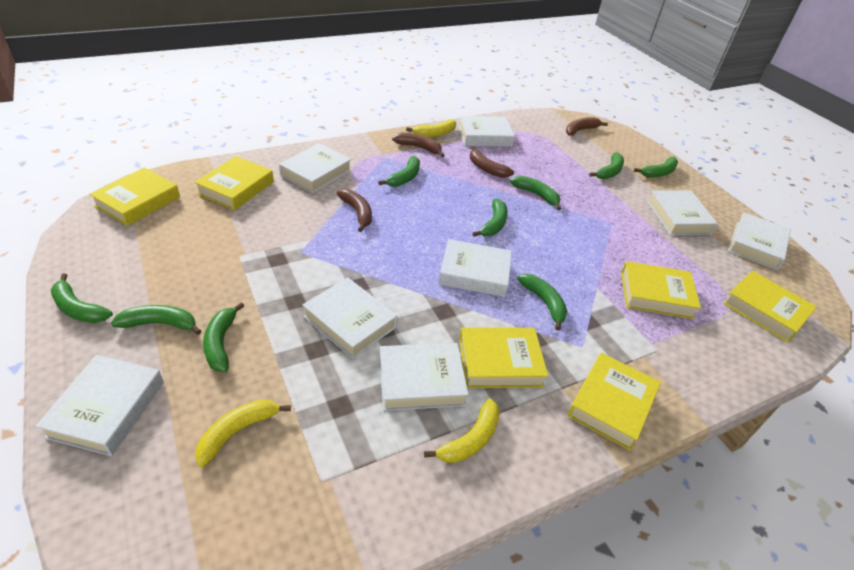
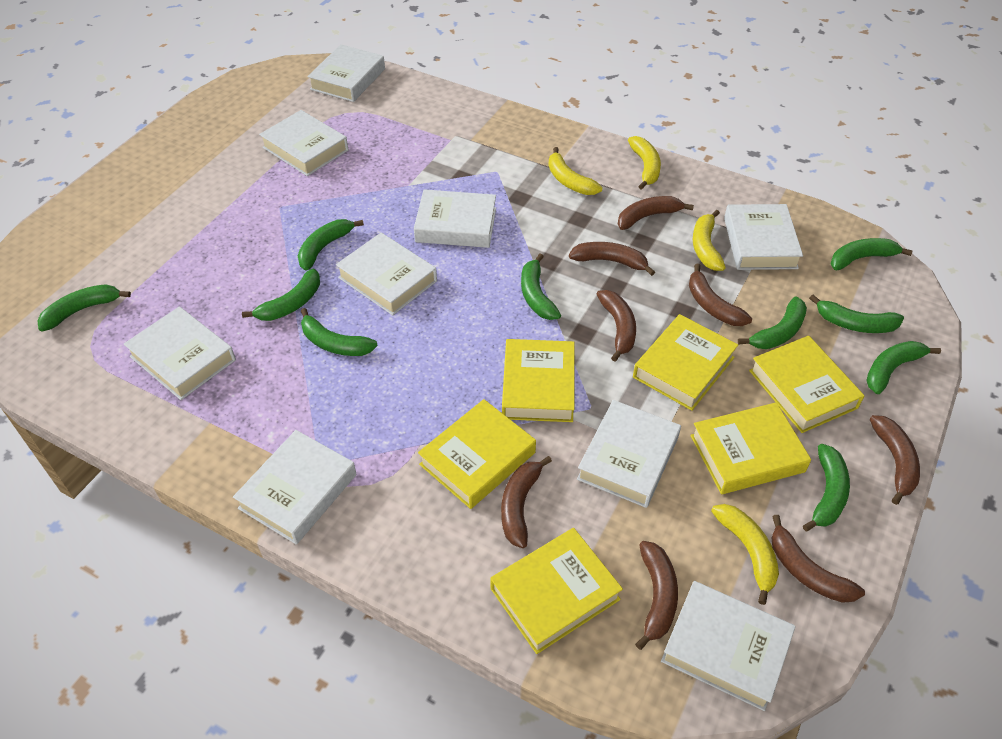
brown banana: [337,189,372,232] [392,132,445,157] [470,146,514,178] [566,117,608,136] = 4 -> [501,456,552,548] [569,242,655,276] [597,290,636,362] [618,196,694,230] [635,541,678,650] [689,264,752,326] [771,515,865,603] [870,415,920,505] = 8
green banana: [51,273,113,323] [111,305,201,335] [203,302,244,372] [378,156,420,187] [473,199,508,237] [510,176,561,210] [517,274,567,331] [589,153,624,179] [634,157,678,178] = 9 -> [37,284,131,331] [242,269,320,321] [298,219,364,271] [301,308,378,356] [521,254,561,320] [738,296,807,349] [803,444,850,531] [809,294,904,333] [831,238,913,270] [866,341,941,394] = 10
white book: [35,355,164,456] [279,143,351,193] [302,277,398,359] [379,343,469,411] [439,239,512,297] [459,116,515,147] [647,190,718,235] [728,212,791,270] = 8 -> [124,306,236,400] [233,430,356,545] [259,110,348,176] [307,44,385,102] [336,233,437,315] [414,189,496,248] [577,400,681,508] [661,581,796,711] [724,204,803,270] = 9
yellow banana: [195,399,291,467] [406,119,456,137] [424,399,500,463] = 3 -> [548,147,603,195] [628,136,661,190] [692,210,726,271] [711,504,779,605] = 4

